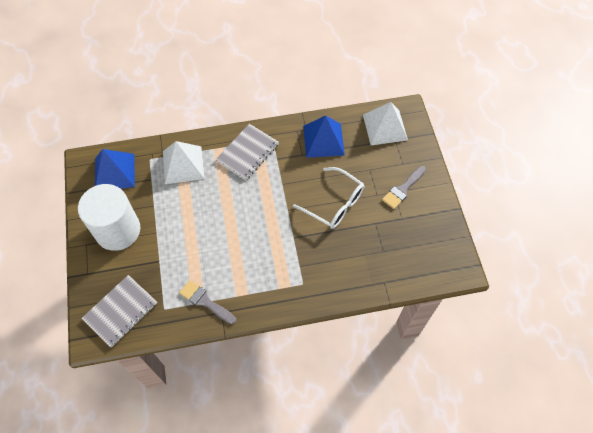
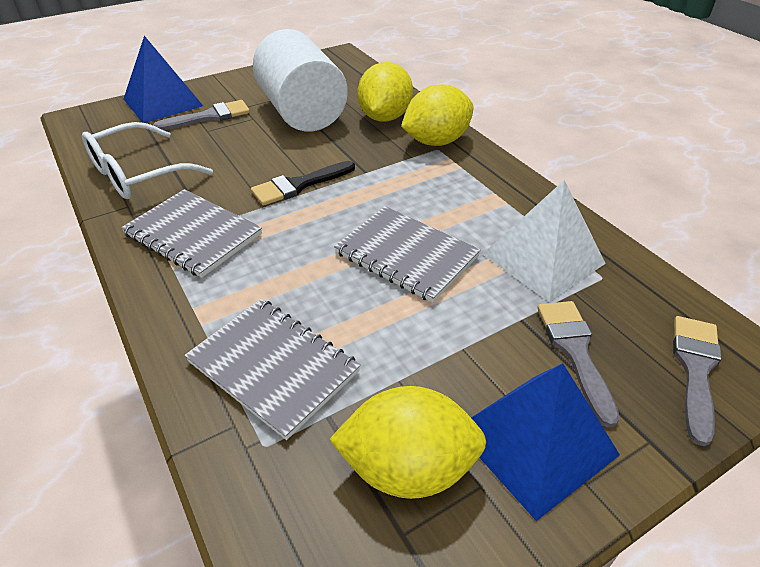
black brush: none = 0 -> [251,161,355,206] = 1
grey brush: [179,280,236,324] [382,166,426,209] = 2 -> [153,100,250,130] [537,301,620,428] [673,316,722,446] = 3
grey notebook: [81,275,157,347] [216,124,279,180] = 2 -> [121,189,262,278] [184,299,361,440] [334,206,481,303] = 3
white pyramid: [163,141,205,184] [363,102,408,145] = 2 -> [483,180,606,302] = 1
yellow lemon: none = 0 -> [329,386,486,499] [358,62,413,121] [401,84,474,146] = 3

